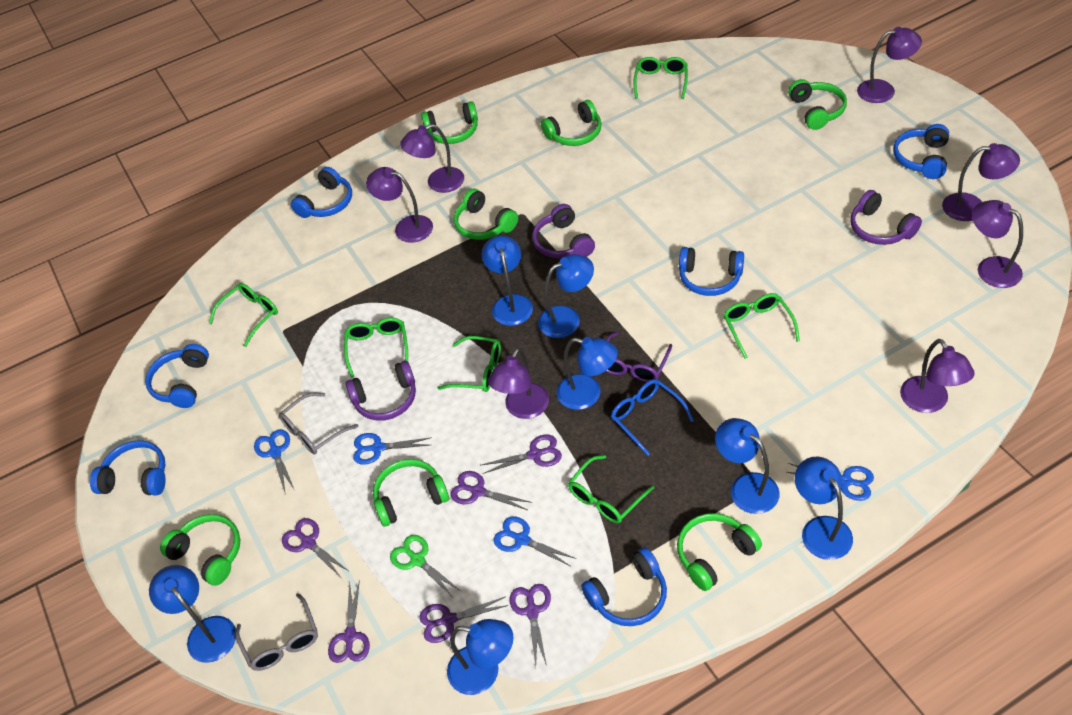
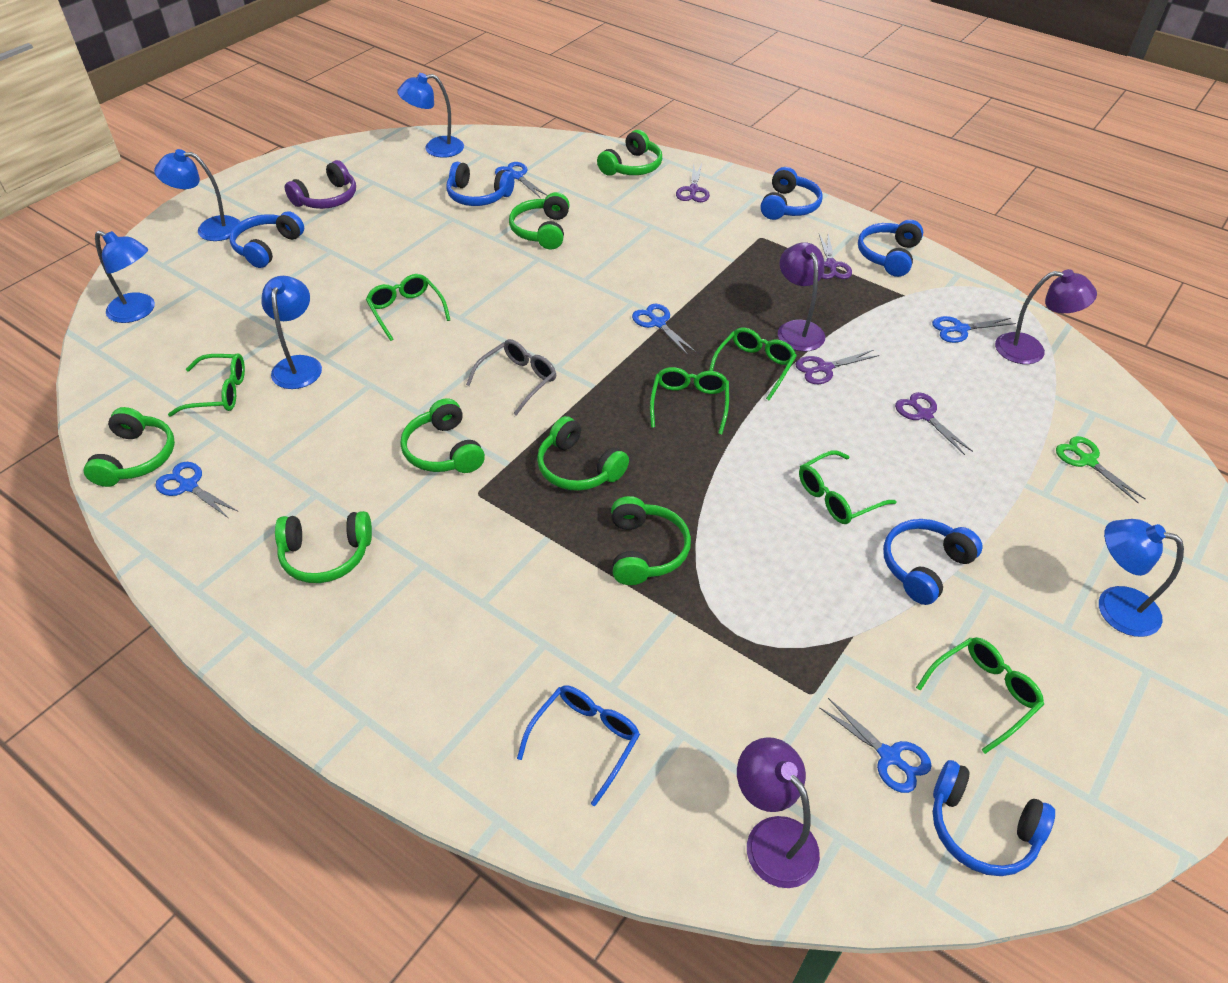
blue lamp: [149,565,236,663] [447,619,513,695] [482,235,533,326] [538,254,594,338] [557,337,618,410] [715,418,780,514] [795,457,853,560] = 7 -> [95,231,155,323] [154,149,240,241] [261,276,322,389] [397,73,464,158] [1099,519,1184,637] = 5
blue scissors: [254,429,295,492] [353,433,432,464] [493,516,576,566] [787,463,874,501] = 4 -> [155,462,239,518] [495,162,547,198] [632,304,696,355] [819,698,932,793] [932,316,1016,343] = 5
grey glasses: [235,593,318,671] [279,393,359,454] = 2 -> [466,339,556,415] = 1
purple glasses: [606,332,672,382] = 1 -> none = 0
purple headphones: [345,361,416,421] [532,204,595,258] [850,190,922,245] = 3 -> [285,160,356,209] = 1
purple lamp: [366,167,433,243] [400,124,464,193] [488,348,549,419] [857,27,922,103] [900,339,975,413] [942,143,1020,221] [972,200,1023,288] = 7 -> [737,737,820,888] [778,242,825,352] [995,269,1097,364] = 3
purple scissors: [282,518,350,576] [328,580,370,663] [419,596,508,643] [450,471,532,510] [482,434,562,474] [510,584,551,666] = 6 -> [676,164,710,202] [796,350,879,384] [819,234,852,279] [895,392,973,455] = 4

